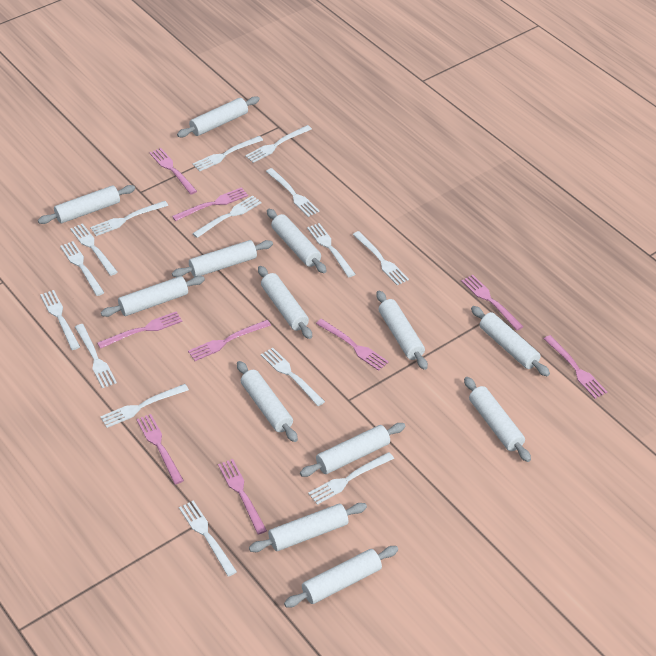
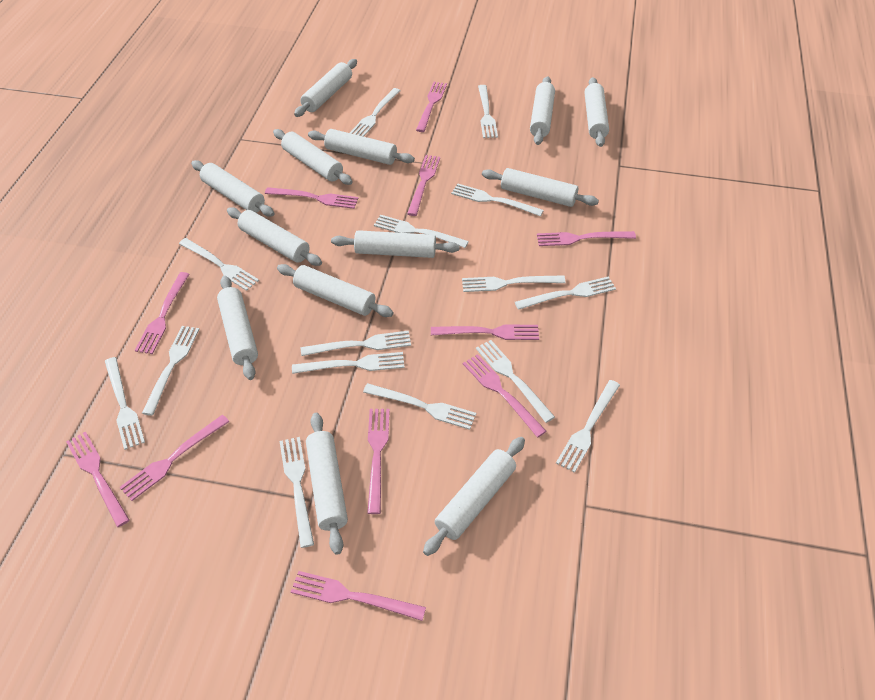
pink fork: [97,311,183,349] [136,414,184,485] [149,148,197,194] [172,187,248,221] [188,320,271,361] [218,459,267,535] [316,319,389,371] [461,275,523,330] [544,335,607,399] = 9 -> [66,431,130,527] [119,415,229,501] [134,272,190,354] [265,187,358,209] [291,571,426,621] [367,409,390,514] [407,155,440,216] [416,82,447,132] [431,324,539,340] [463,354,546,437] [537,231,636,246] = 11

